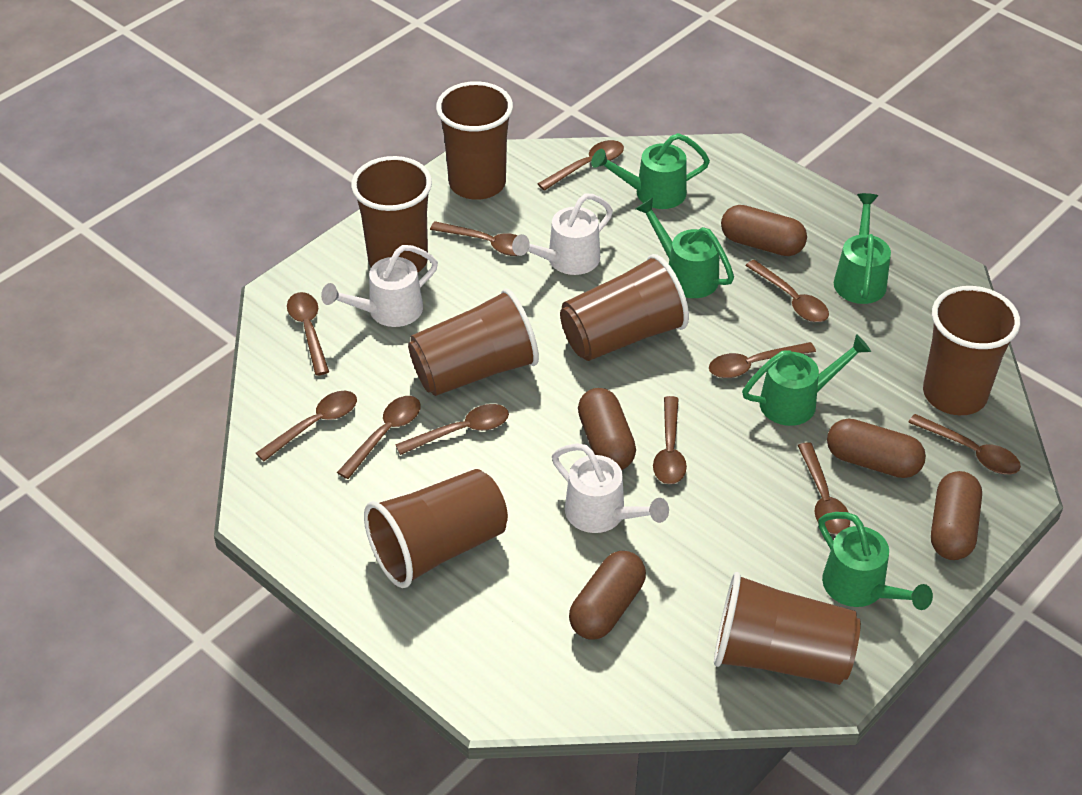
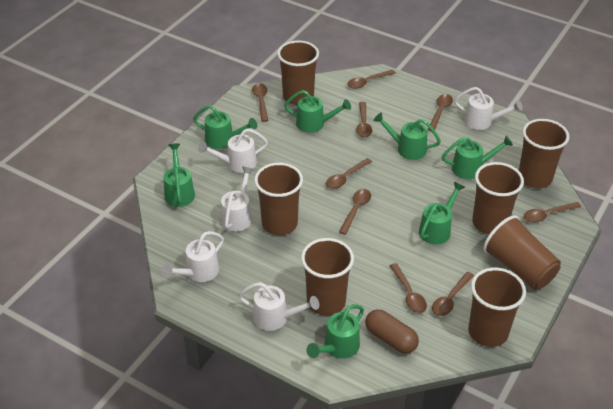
brown capsule: [569,551,646,639] [578,388,636,470] [721,205,807,256] [827,418,926,478] [931,471,982,560] = 5 -> [365,309,419,354] = 1
brown spoon: [256,391,357,461] [287,292,329,376] [337,396,421,479] [395,404,509,455] [430,221,528,256] [538,140,624,191] [653,396,687,484] [709,342,816,378] [745,260,829,322] [798,442,850,534] [908,414,1021,474] = 11 -> [252,83,268,122] [326,158,372,189] [339,189,371,235] [347,70,396,89] [356,102,372,138] [390,263,427,313] [428,94,453,131] [432,272,474,316] [524,202,581,223] = 9
green watering can: [591,133,710,209] [636,198,734,298] [742,334,871,426] [818,512,933,610] [834,193,891,304] = 5 -> [164,143,195,207] [193,105,257,149] [284,90,351,133] [306,304,364,359] [373,113,441,160] [419,182,465,245] [442,136,513,179] = 7
white watering can: [321,245,438,327] [512,194,613,275] [552,444,669,533] = 3 -> [161,231,224,282] [198,128,268,173] [221,166,254,232] [238,282,319,331] [454,87,523,130] = 5

